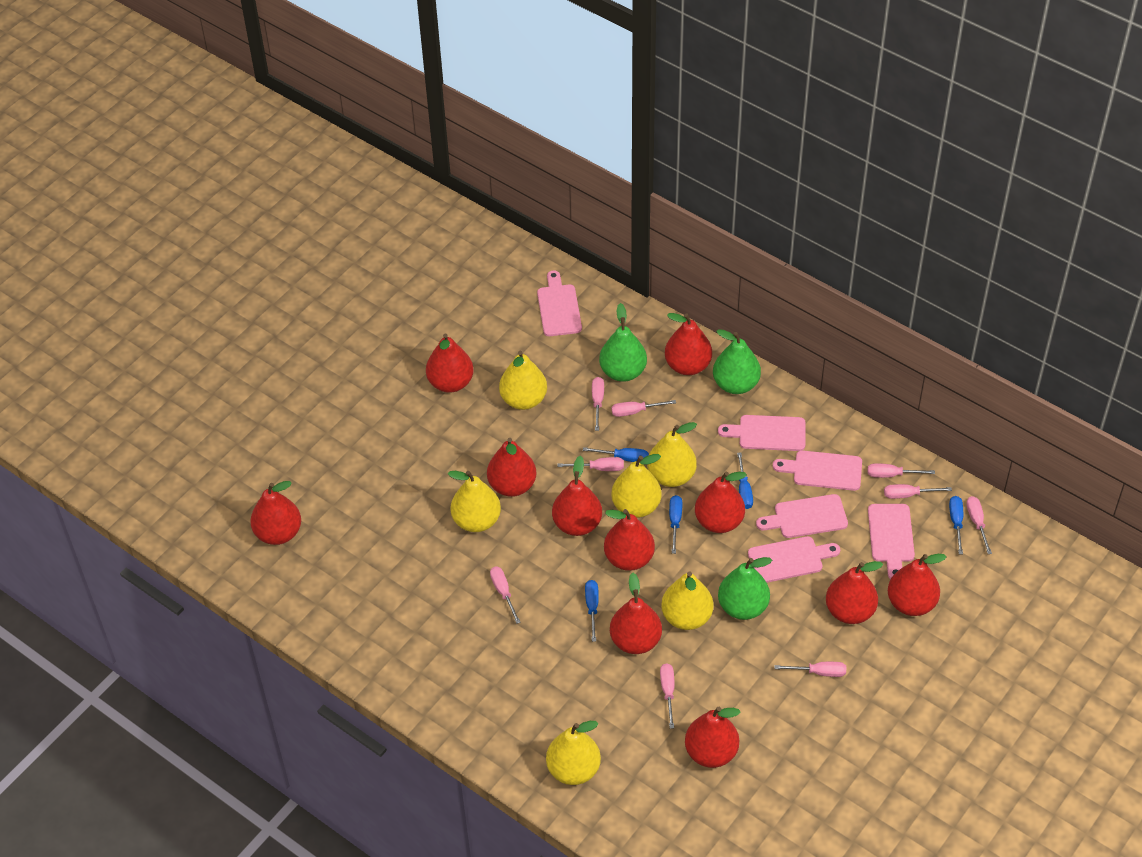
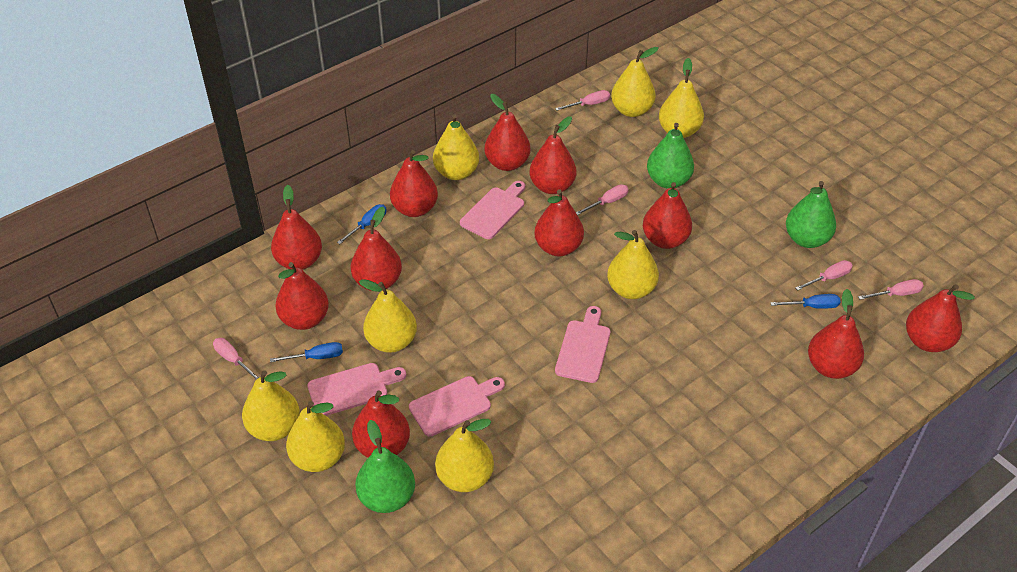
blue screwdriver: [583,447,649,462] [585,580,599,642] [669,495,682,554] [737,452,753,509] [949,496,963,554] = 5 -> [270,342,343,362] [337,204,387,244] [770,294,840,309] = 3
pink cutting board: [537,270,582,336] [718,415,806,451] [748,536,840,583] [756,494,848,538] [773,450,862,491] [868,504,915,579] = 6 -> [307,363,406,416] [409,376,505,437] [460,181,525,239] [555,306,610,383] = 4
pink screwdriver: [490,567,521,624] [558,457,624,471] [592,377,604,431] [611,400,676,417] [660,663,674,729] [774,662,846,677] [867,463,935,478] [884,484,952,499] [966,496,992,554] = 9 -> [213,338,259,380] [555,90,610,111] [576,184,629,215] [795,260,853,290] [858,279,924,300] = 5
yellow pear: [448,471,501,532] [499,351,547,410] [546,721,601,785] [611,454,662,518] [647,422,697,487] [661,571,714,630] = 6 -> [242,370,300,441] [286,401,345,472] [359,279,417,353] [433,114,479,180] [435,419,494,492] [607,230,659,299] [611,47,658,117] [659,58,704,138] = 8

